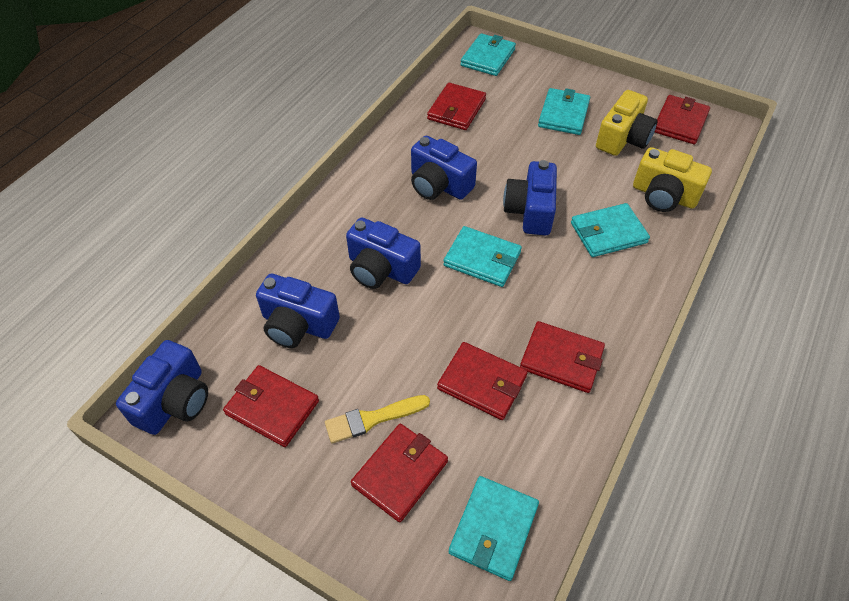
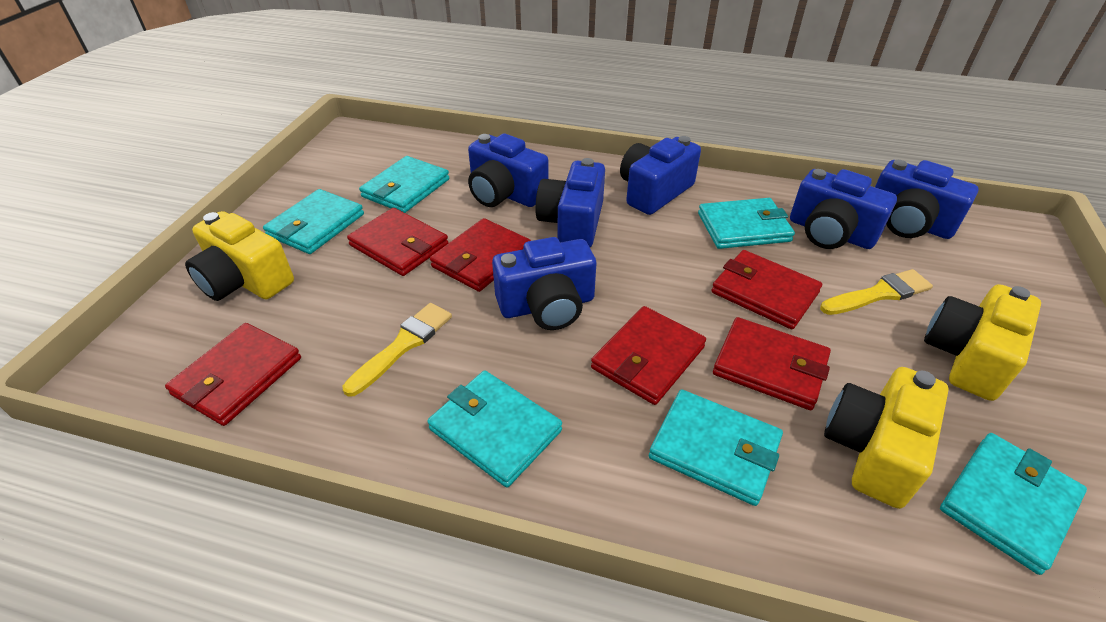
blue camera: [116,340,208,435] [256,274,340,348] [346,217,421,289] [411,136,477,200] [503,160,557,235] = 5 -> [468,134,549,207] [492,237,596,330] [535,158,605,247] [620,136,701,215] [790,169,897,249] [875,160,979,239] = 6
turquoise wallet: [443,226,522,287] [449,476,539,581] [460,33,516,76] [538,88,590,135] [571,203,650,257] = 5 -> [263,189,364,254] [359,156,449,213] [427,371,562,488] [649,390,783,506] [698,198,795,249] [940,433,1087,575] = 6
yellow brush: [325,395,430,443] = 1 -> [343,303,452,397] [820,269,933,315] = 2
yellow camera: [596,90,658,156] [633,147,712,212] = 2 -> [185,211,294,301] [824,367,949,509] [924,284,1041,401] = 3

